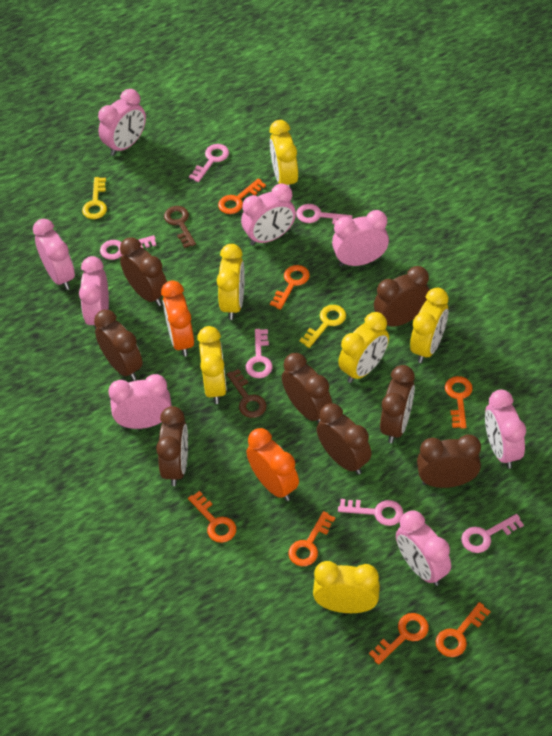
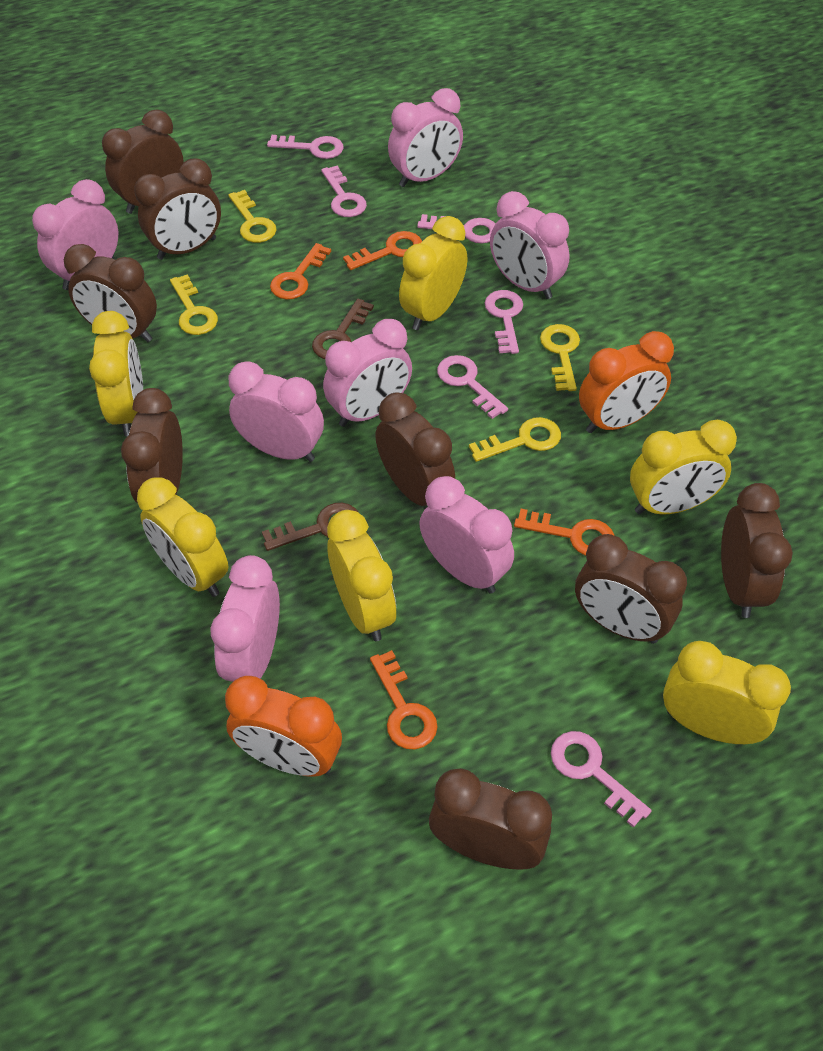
orange key: [188,491,236,543] [218,179,266,214] [270,265,310,310] [288,511,335,566] [369,613,429,665] [436,602,491,657] [445,376,473,429] = 7 -> [270,243,331,300] [343,231,422,270] [370,650,438,749] [514,509,615,556] = 4
pink clock: [33,219,75,290] [79,256,109,330] [98,89,146,156] [108,374,172,429] [241,183,296,245] [332,210,389,267] [396,510,451,586] [485,389,526,469] = 8 -> [32,179,118,290] [211,555,280,682] [229,361,324,462] [323,319,412,427] [388,88,463,187] [419,476,514,594] [490,191,570,299] = 7
yellow key: [82,177,107,219] [299,305,346,348] = 2 -> [170,274,218,335] [229,190,277,243] [469,417,561,462] [540,324,580,391] = 4

